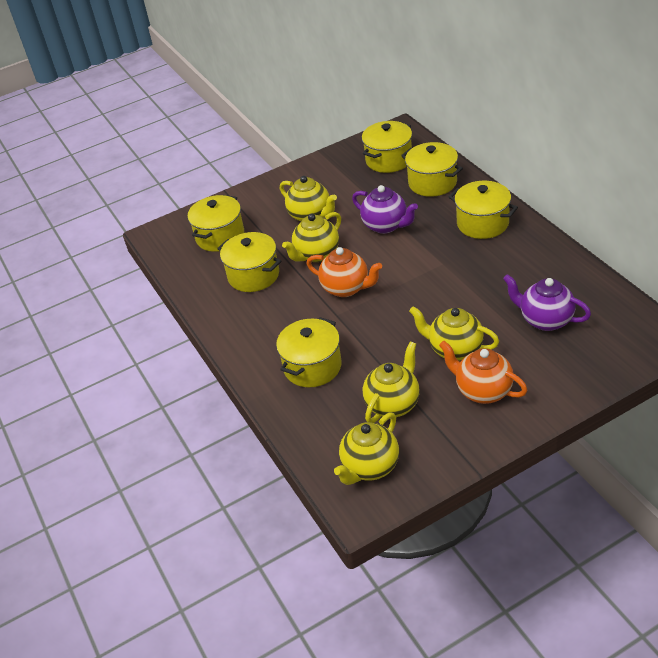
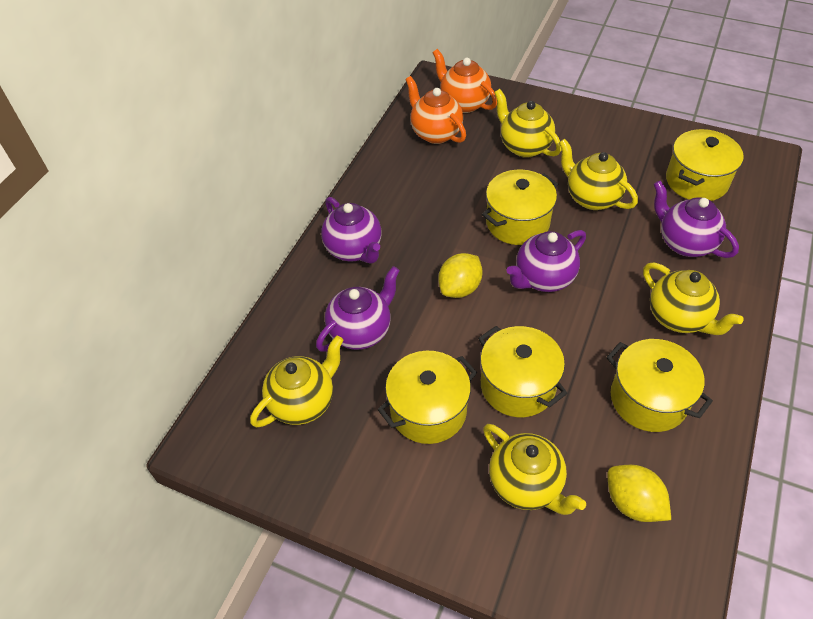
purple teapot: [352,185,418,234] [503,274,591,331] = 2 -> [316,266,400,352] [321,197,381,264] [507,230,586,292] [654,181,739,258] = 4
yellow lemon: none = 0 -> [438,253,483,298] [608,465,671,522] = 2
yellow pot: [188,195,244,252] [217,232,281,292] [276,317,342,387] [362,121,412,173] [401,142,463,197] [449,181,518,239] = 6 -> [377,351,477,444] [478,326,568,417] [482,169,558,245] [606,339,713,432] [666,129,744,201] = 5

